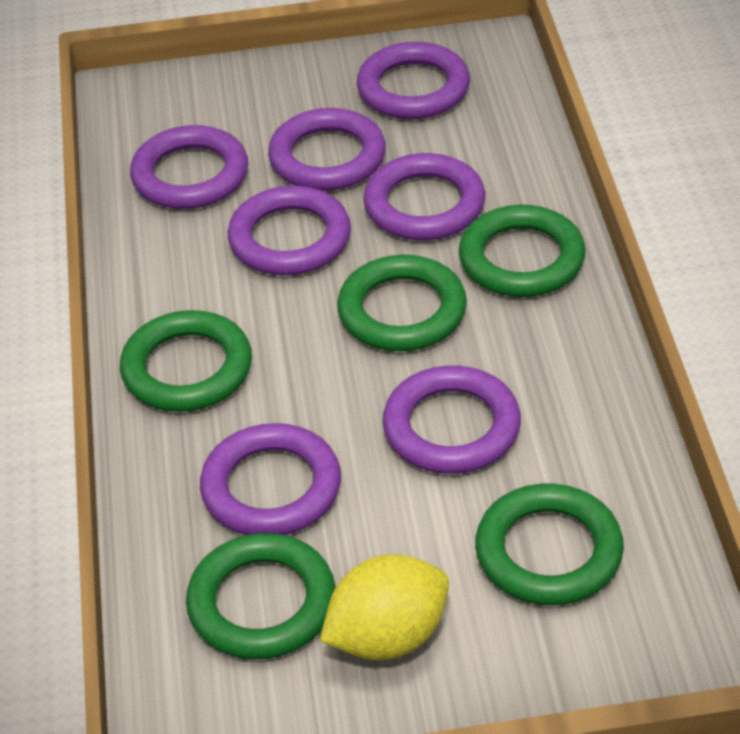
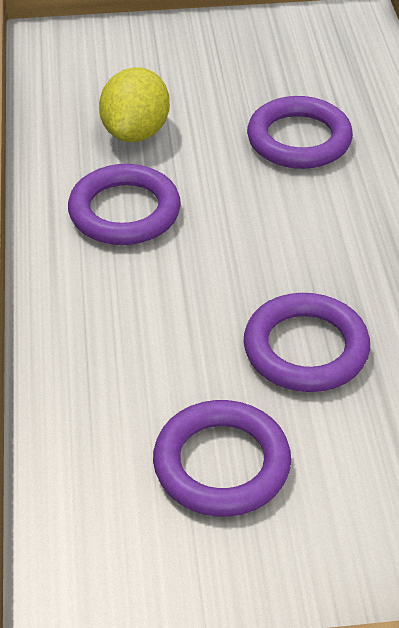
green ring: [120,310,252,412] [186,533,336,659] [337,255,467,351] [459,205,586,297] [475,484,624,605] = 5 -> none = 0
purple ring: [130,125,248,209] [200,423,341,535] [227,186,351,275] [268,108,386,191] [357,42,470,119] [364,153,485,240] [383,366,521,474] = 7 -> [68,164,181,245] [153,400,291,517] [244,293,370,392] [247,96,353,169] = 4

